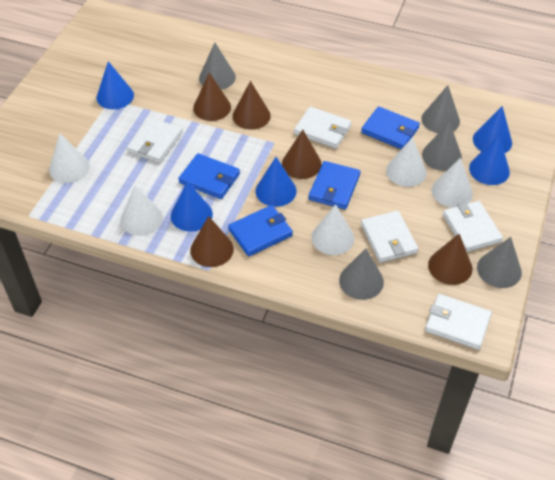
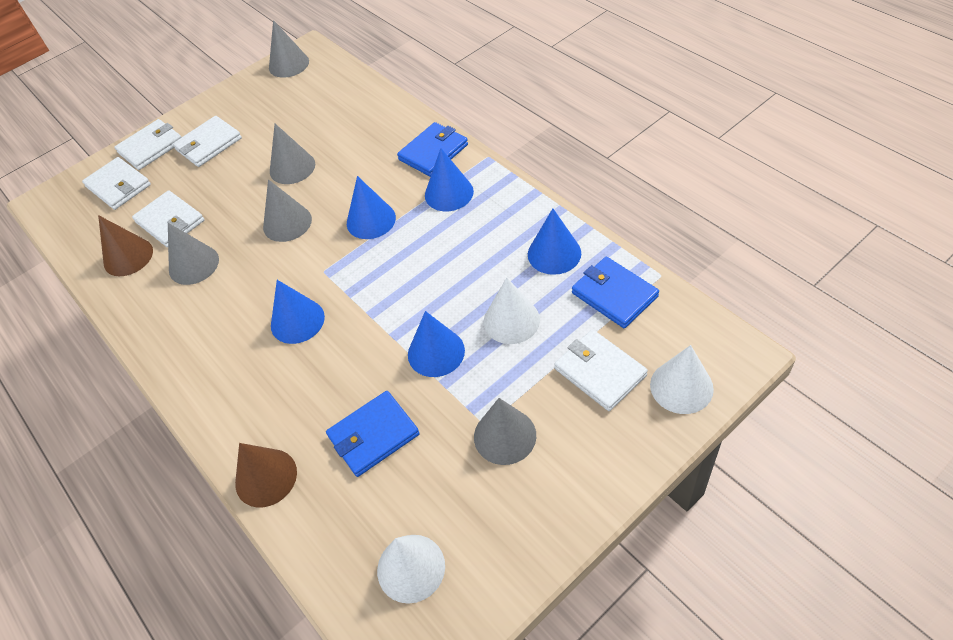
blue wallet: [178,153,240,199] [228,205,293,257] [309,161,360,209] [361,106,420,149] = 4 -> [326,391,420,477] [397,122,468,177] [572,257,659,328] = 3
brown cone: [190,216,234,267] [193,73,231,121] [233,81,271,130] [282,130,322,179] [428,234,473,285] = 5 -> [98,215,153,276] [235,443,297,507] = 2
white cone: [49,133,90,183] [121,185,163,236] [311,204,354,255] [386,137,427,187] [431,158,473,208] = 5 -> [377,535,445,604] [484,278,540,344] [650,345,714,414] = 3

